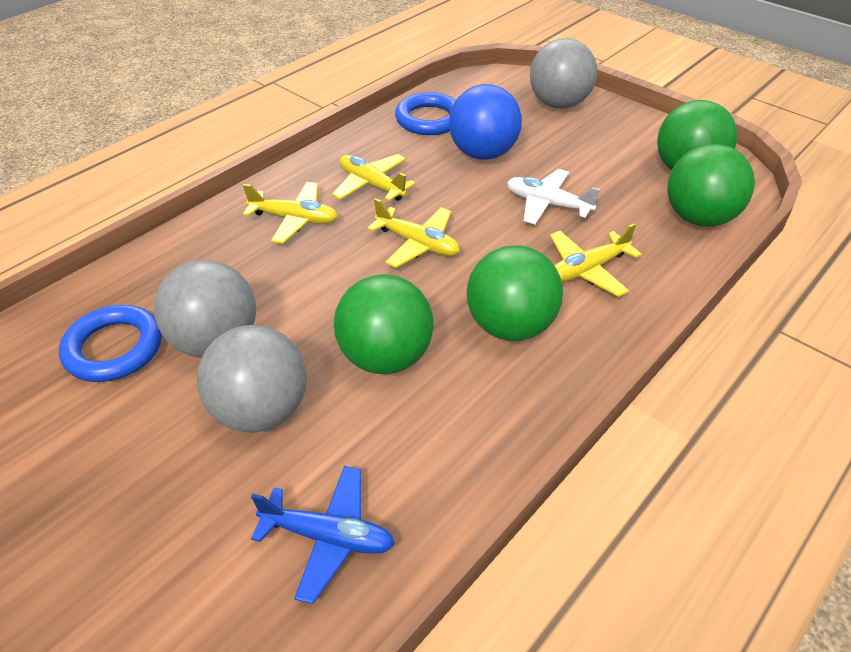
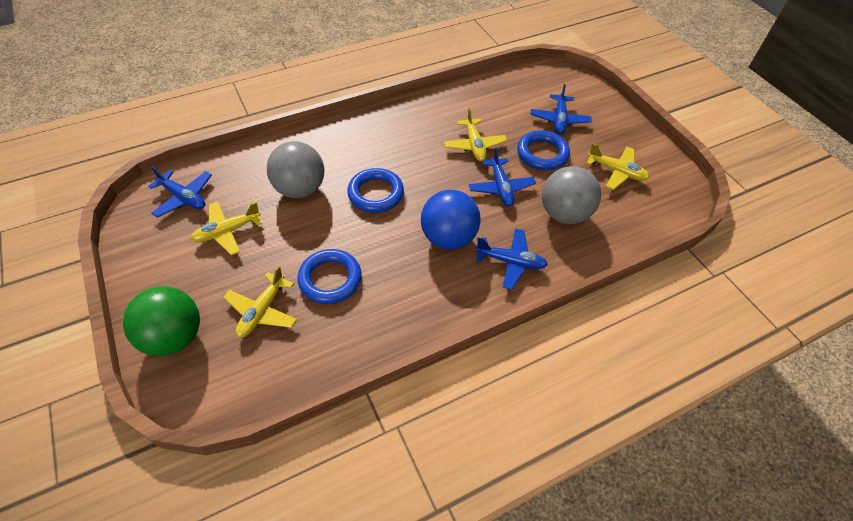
blue plane: [251,466,395,604] = 1 -> [148,166,212,218] [469,148,536,206] [476,229,548,290] [530,84,592,134] = 4
blue ring: [59,305,162,382] [395,92,456,135] = 2 -> [297,249,362,304] [347,168,404,213] [517,130,570,170] = 3
green ball: [334,274,434,374] [467,245,563,341] [657,100,737,171] [668,144,755,227] = 4 -> [123,287,200,356] = 1
grey ball: [154,260,256,358] [197,325,307,433] [530,38,597,109] = 3 -> [267,141,324,198] [542,166,601,224] = 2
white plane: [507,169,600,224] = 1 -> none = 0

